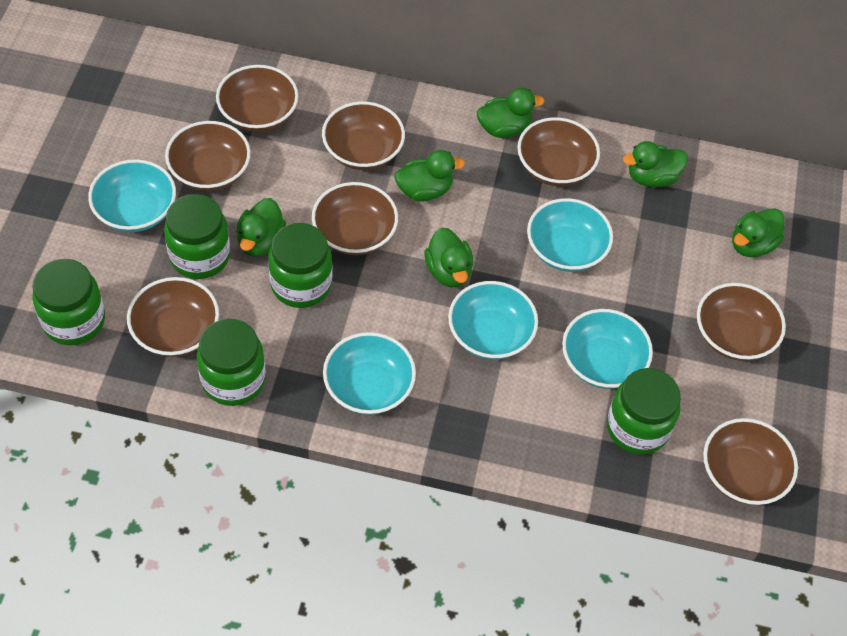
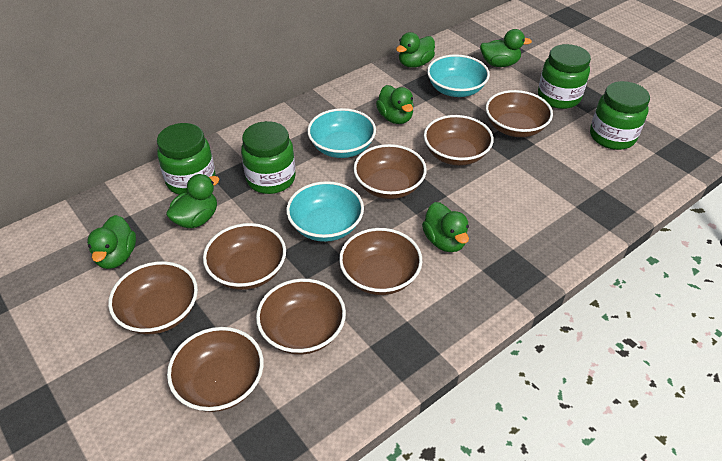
green jar: [32,259,105,345] [164,194,230,279] [197,319,266,406] [268,223,332,308] [607,368,681,455] = 5 -> [157,123,216,195] [241,121,296,194] [538,44,591,109] [590,81,650,150] = 4
turquoise bowl: [88,159,176,232] [323,332,416,415] [448,281,538,360] [527,198,613,272] [562,309,653,389] = 5 -> [286,181,364,242] [307,108,376,158] [427,54,490,97] = 3

